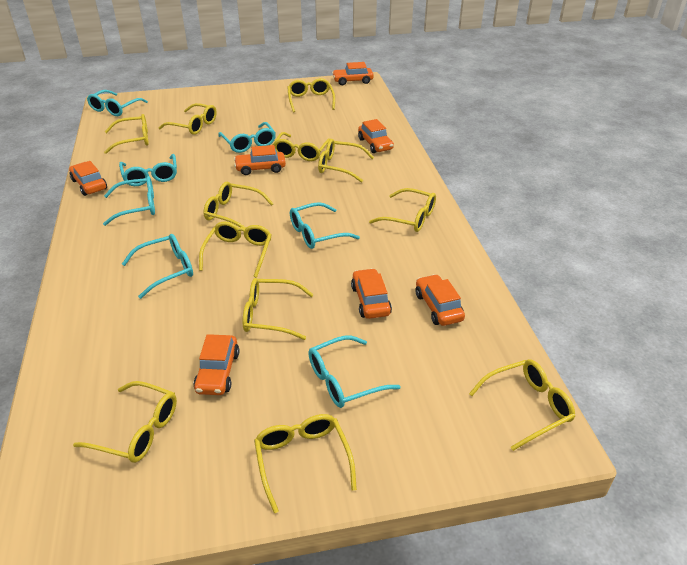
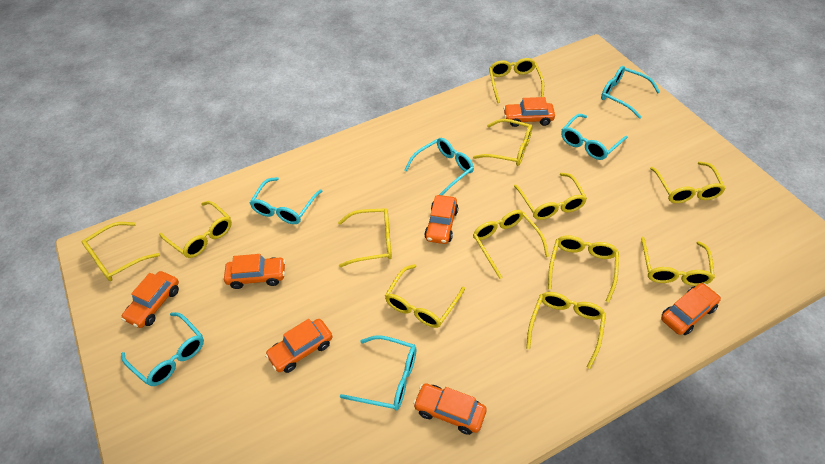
turquoise glasses: [87,90,148,116] [103,176,155,226] [119,154,177,186] [122,234,193,299] [218,122,276,153] [290,202,360,249] [308,335,401,408] = 7 -> [121,312,204,386] [250,177,322,224] [340,336,416,411] [404,138,474,195] [561,114,628,160] [601,66,660,119] = 6

